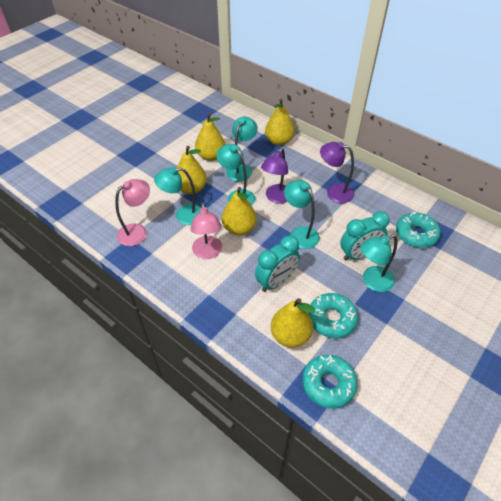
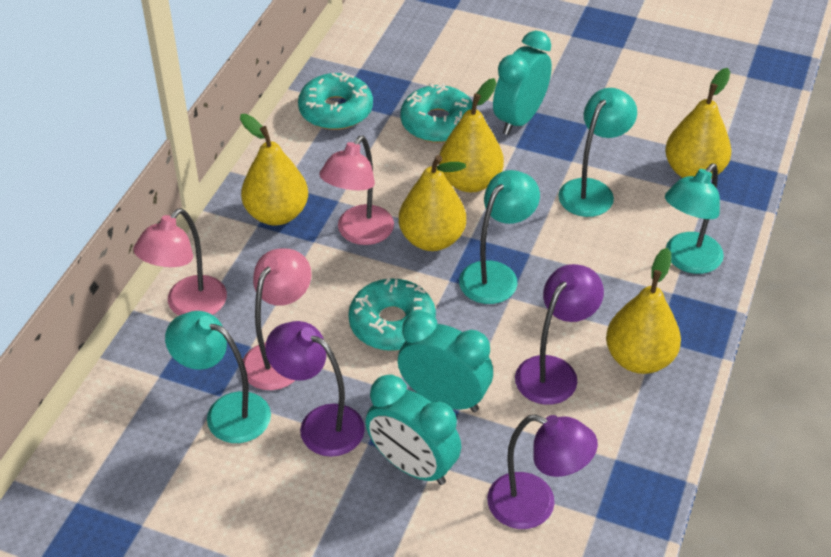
pink lamp: [115,179,150,246] [190,202,222,259] = 2 -> [133,208,227,316] [243,249,312,390] [319,136,394,245] = 3
purple lamp: [261,148,288,204] [320,142,354,203] = 2 -> [265,321,365,457] [487,414,598,529] [515,264,604,405] = 3
turquoise clock: [255,236,300,292] [340,211,390,261] = 2 -> [365,374,461,485] [398,311,493,412] [493,30,552,135] = 3
turquoise lamp: [154,167,201,225] [216,144,255,206] [226,117,258,181] [284,180,320,249] [360,235,398,292] = 5 -> [165,311,271,443] [459,170,540,304] [558,88,637,217] [665,164,724,274] = 4

